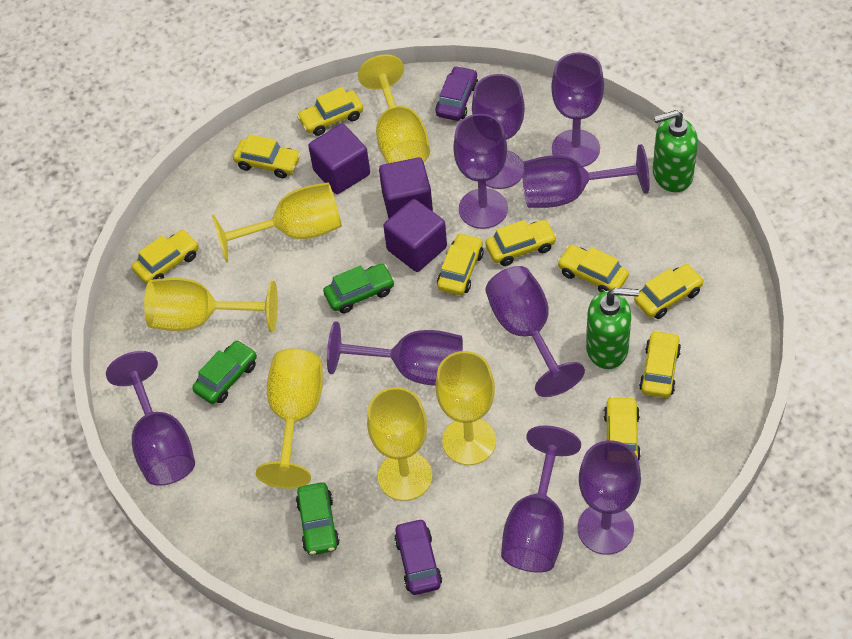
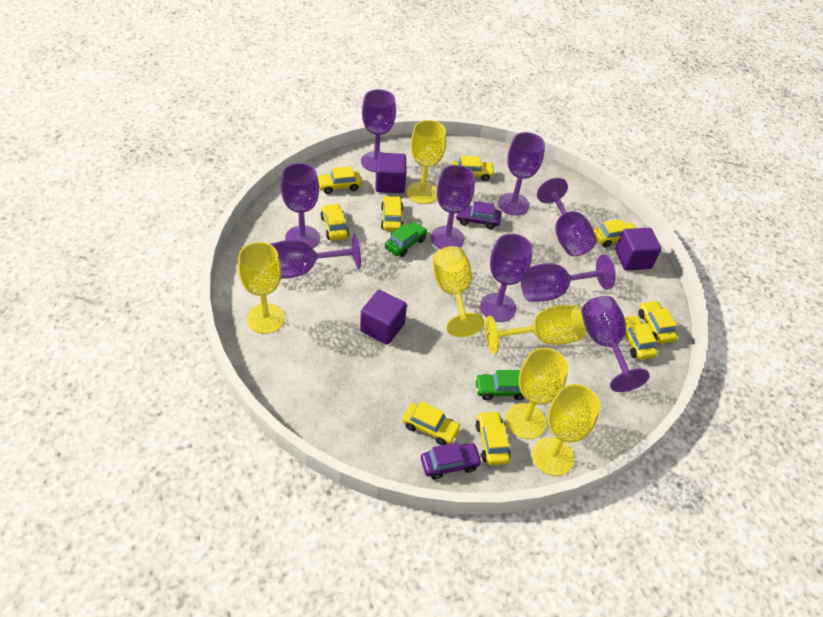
green car: [192,340,257,404] [296,482,340,555] [323,264,395,313] = 3 -> [385,222,427,257] [475,370,525,400] = 2
green soap dispenser: [586,288,639,369] [653,110,698,193] = 2 -> none = 0

